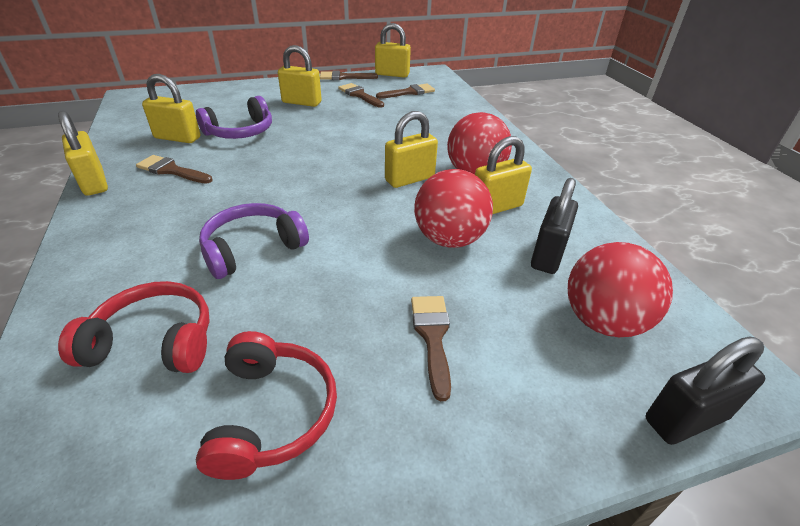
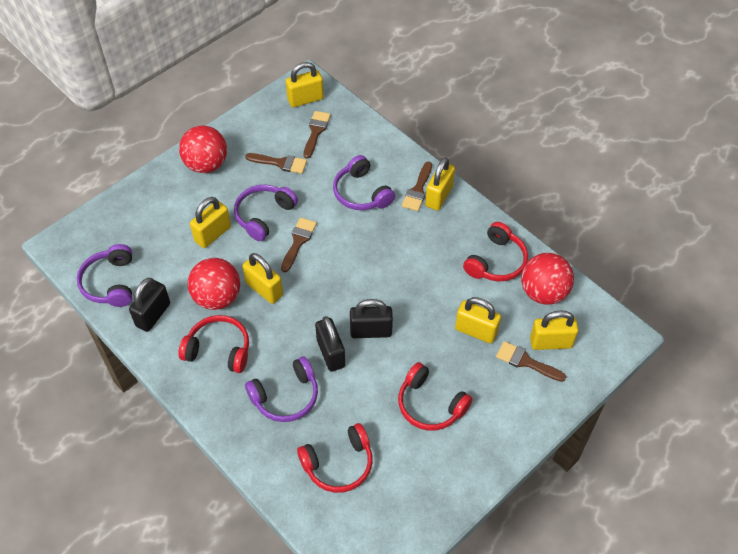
black padlock: [531,178,578,274] [645,336,765,445] = 2 -> [129,278,170,332] [315,316,345,372] [350,299,393,338] = 3
purple headphones: [196,96,272,139] [199,203,309,279] = 2 -> [77,244,132,307] [234,185,298,241] [245,356,318,422] [333,155,395,210] = 4
red headphones: [58,281,210,373] [196,331,337,480] = 2 -> [179,315,249,373] [297,423,373,493] [398,362,473,431] [463,222,528,281] = 4

